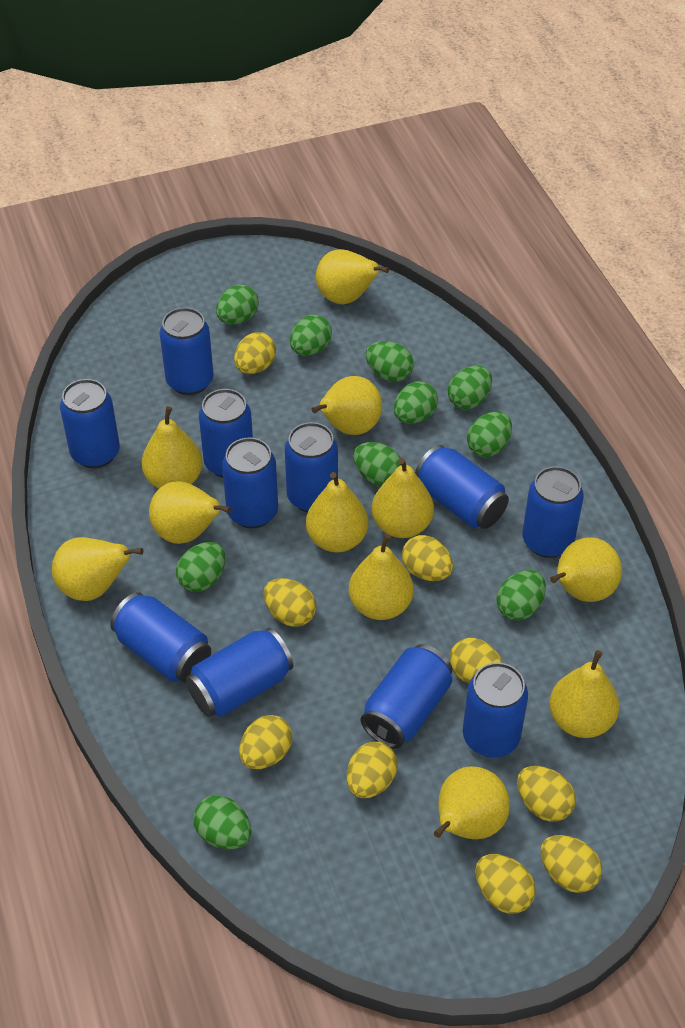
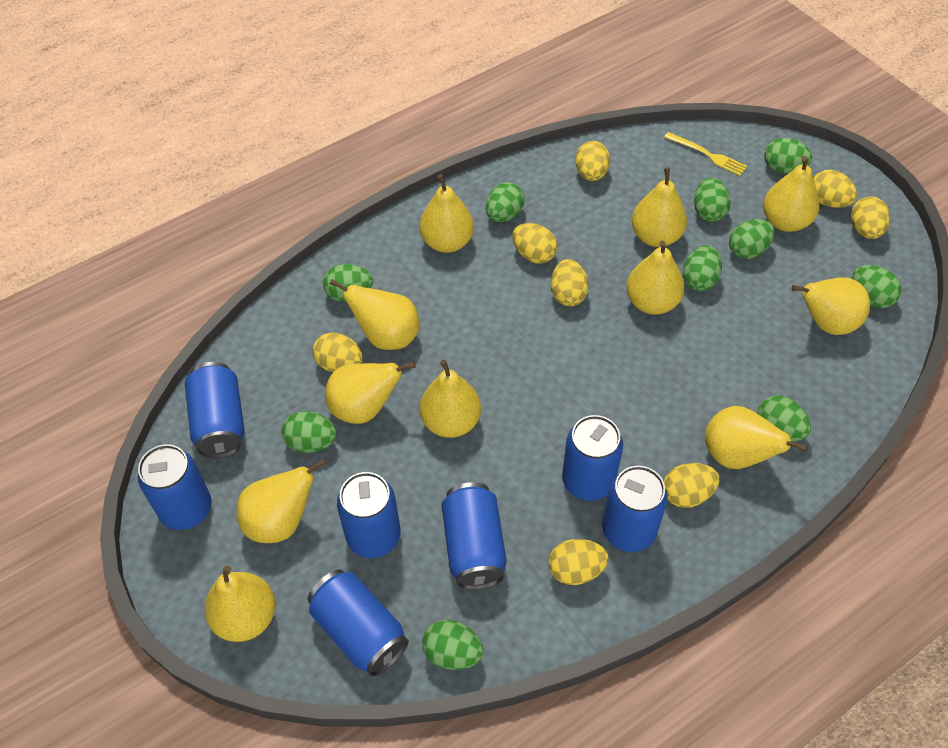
blue can: [60,379,120,468] [110,592,211,683] [159,307,214,395] [186,628,293,717] [199,389,253,478] [222,438,278,528] [285,422,338,512] [361,644,452,749] [415,445,509,529] [463,662,528,758] [522,466,584,558] = 11 -> [138,444,212,530] [185,362,245,459] [307,569,409,677] [337,472,401,558] [442,482,507,590] [562,415,623,501] [602,466,668,552] = 7
yellow egg: [234,332,276,374] [239,715,292,769] [263,578,316,627] [347,742,398,798] [402,535,453,581] [449,638,503,683] [475,854,536,914] [517,766,576,822] [541,835,602,893] = 9 -> [313,332,363,372] [512,223,558,264] [549,539,609,585] [551,259,589,306] [575,141,610,181] [663,463,720,508] [813,170,857,208] [851,196,890,239] = 8
yellow fork: none = 0 -> [664,132,747,176] = 1

